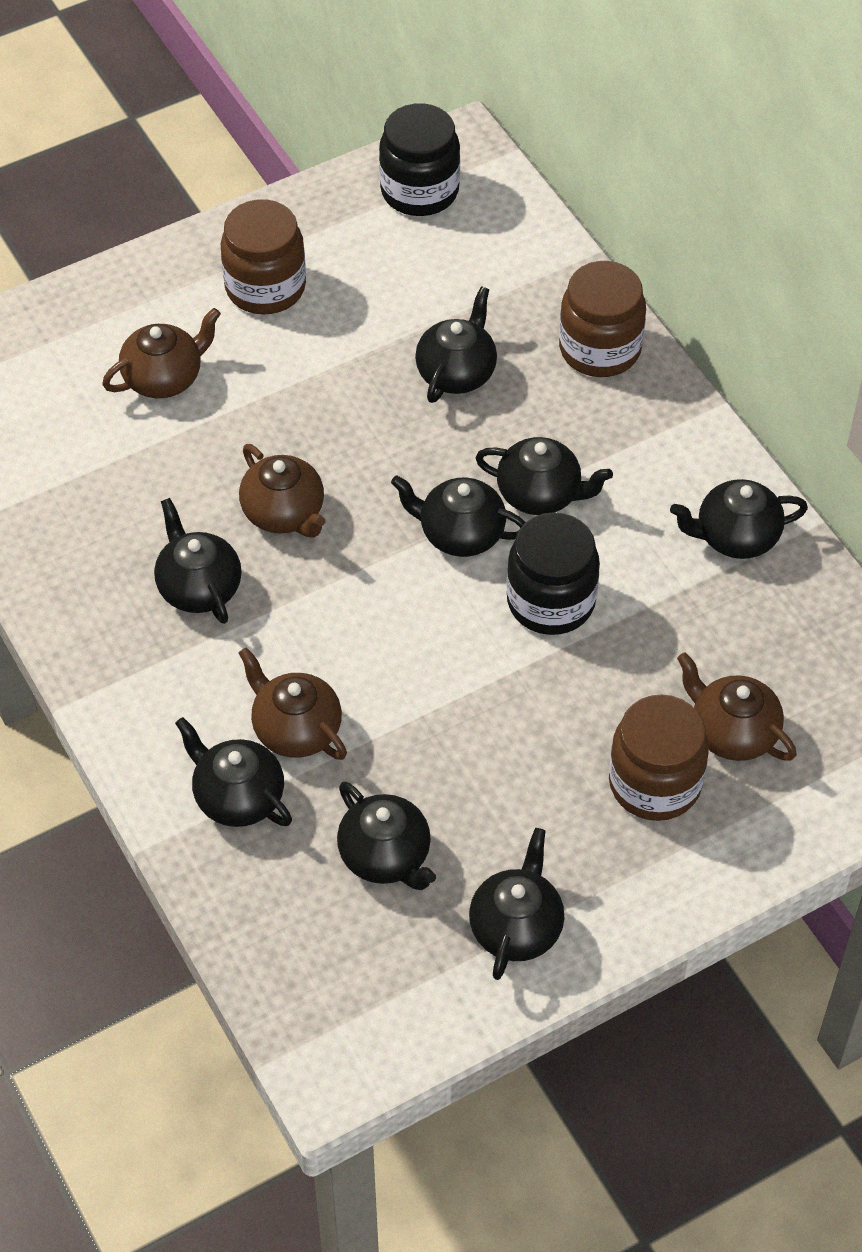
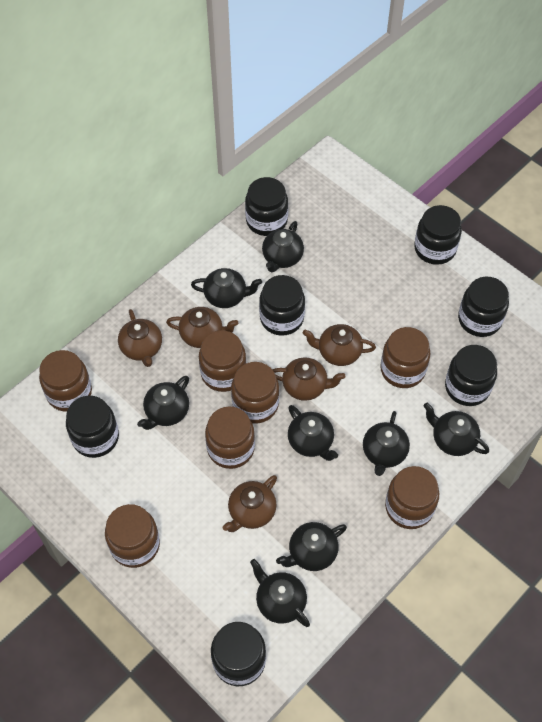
black jar: [379,103,460,216] [507,512,600,635] = 2 -> [66,396,119,458] [211,622,266,686] [245,177,288,236] [259,275,305,336] [414,205,462,265] [445,345,497,406] [458,277,509,337] = 7
brown jar: [221,199,306,314] [559,261,646,377] [609,694,709,821] = 3 -> [39,350,92,412] [105,504,160,568] [199,331,246,392] [205,406,255,469] [231,362,279,423] [380,327,430,388] [385,466,439,529] = 7
brown teapot: [102,308,221,398] [239,444,325,538] [239,647,347,760] [677,652,796,761] = 4 -> [118,309,162,367] [166,307,238,348] [223,475,277,532] [272,357,345,401] [303,324,376,366] = 5

